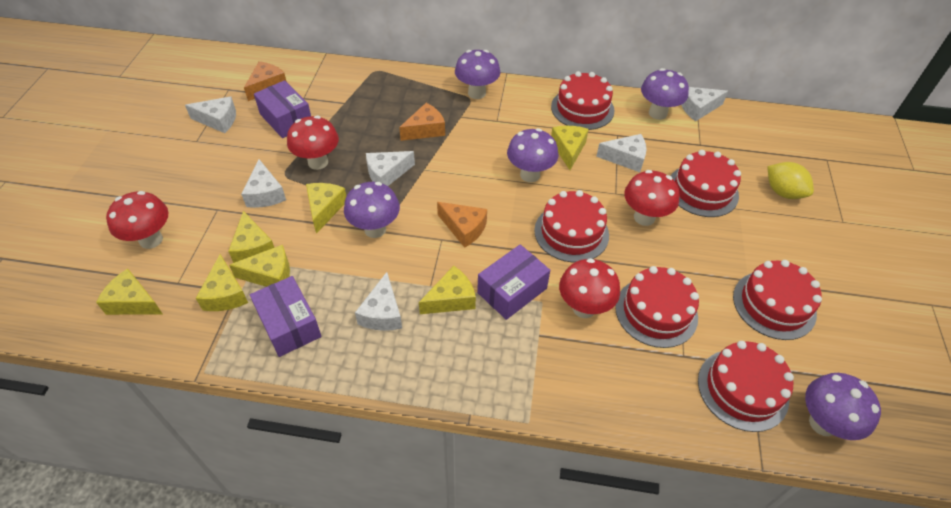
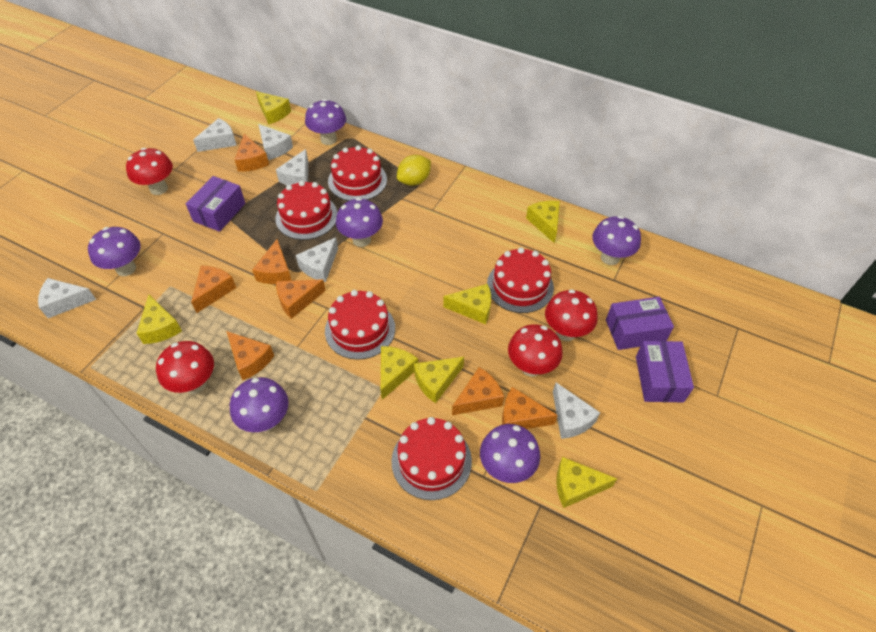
orange cheese: [244,61,287,101] [399,103,445,141] [437,202,487,248] = 3 -> [191,266,236,313] [226,331,274,380] [234,134,269,172] [252,239,292,284] [276,279,326,319] [452,367,504,415] [502,387,558,429] = 7
purple mushroom: [344,182,400,238] [455,50,500,99] [507,128,558,182] [641,68,689,120] [805,373,881,440] = 5 -> [88,227,140,276] [230,377,289,432] [305,99,346,145] [336,198,383,247] [480,424,540,483] [592,216,641,265] = 6
red cake: [534,190,609,263] [551,71,614,130] [615,266,699,348] [671,150,741,217] [698,341,794,432] [733,260,822,340] = 6 -> [275,181,338,240] [325,290,395,360] [328,145,387,201] [391,417,472,500] [487,247,554,313] = 5

